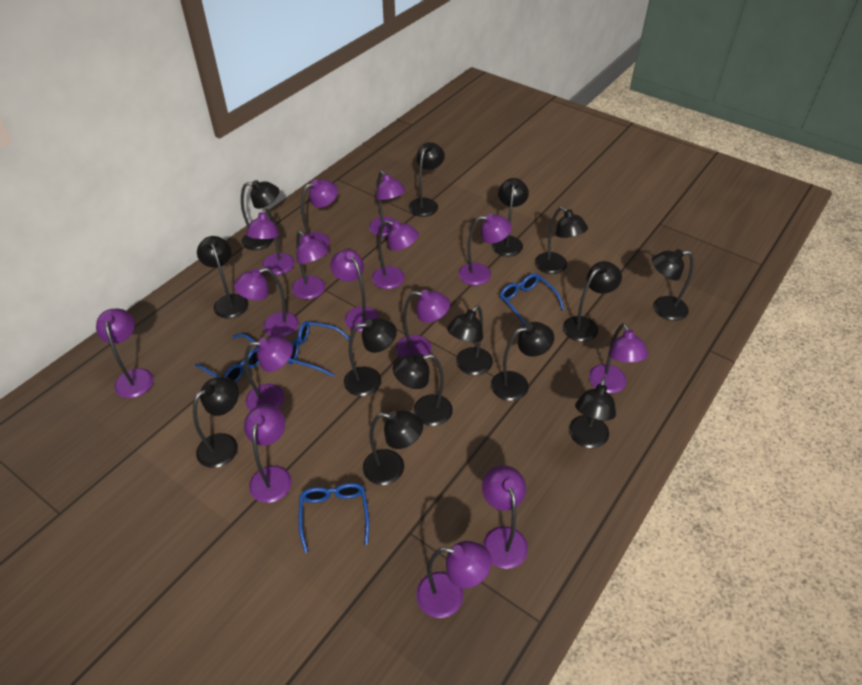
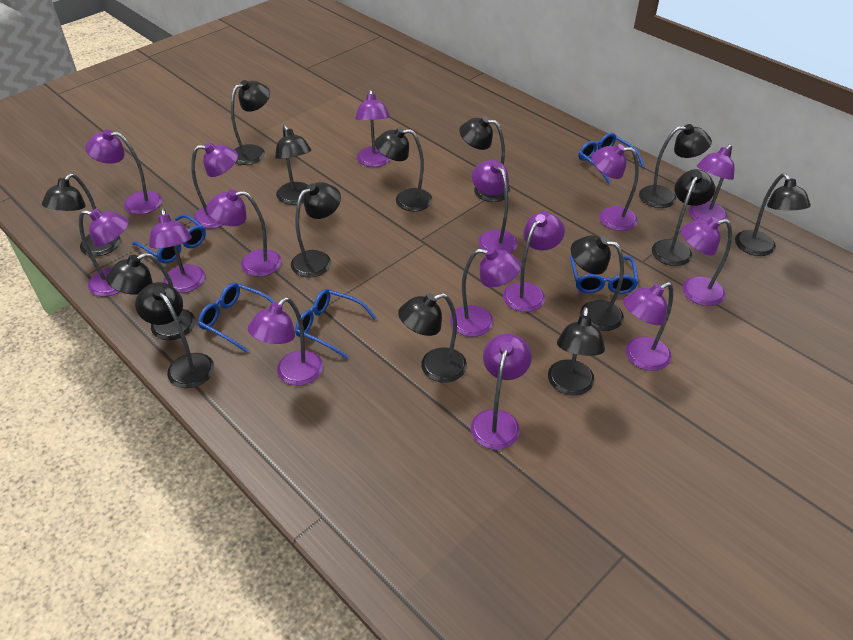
blue glasses: [195,333,259,382] [288,321,350,377] [298,483,369,553] [500,273,564,325] = 4 -> [132,214,206,263] [198,283,275,353] [295,289,377,359] [570,255,639,294] [579,133,645,184] = 5

